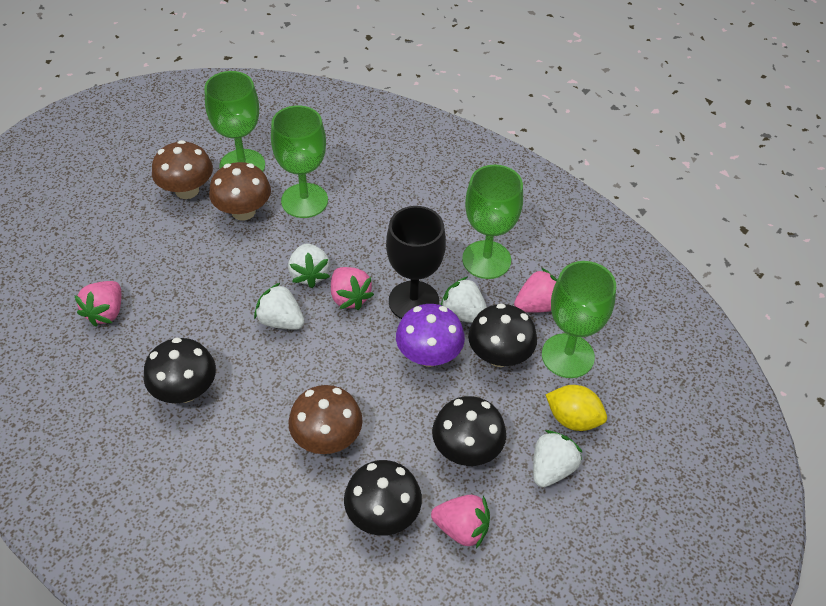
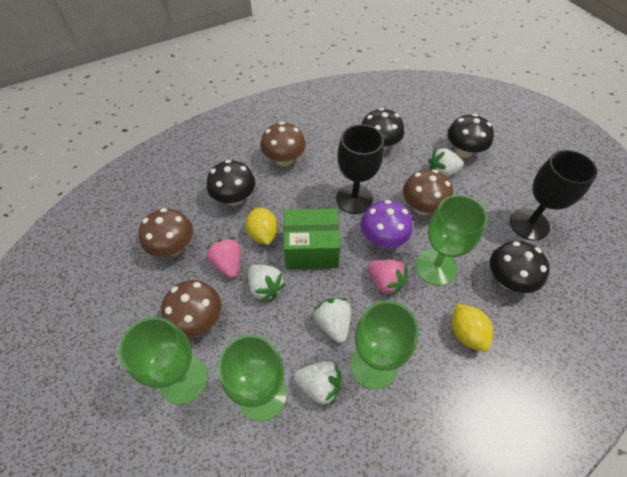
black goblet: [386,206,446,319] = 1 -> [336,124,384,214] [510,150,597,241] = 2
brown mushroom: [152,140,213,199] [209,162,271,220] [288,385,363,454] = 3 -> [139,208,193,257] [161,280,221,338] [261,122,306,166] [403,169,453,215] = 4
green box: none = 0 -> [284,208,340,269] = 1
pink strawberry: [74,281,121,327] [331,267,374,310] [431,495,490,549] [514,268,557,313] = 4 -> [206,237,241,278] [367,260,408,297] = 2
yellow lemon: [546,385,607,431] = 1 -> [246,208,278,245] [452,303,493,351] = 2

